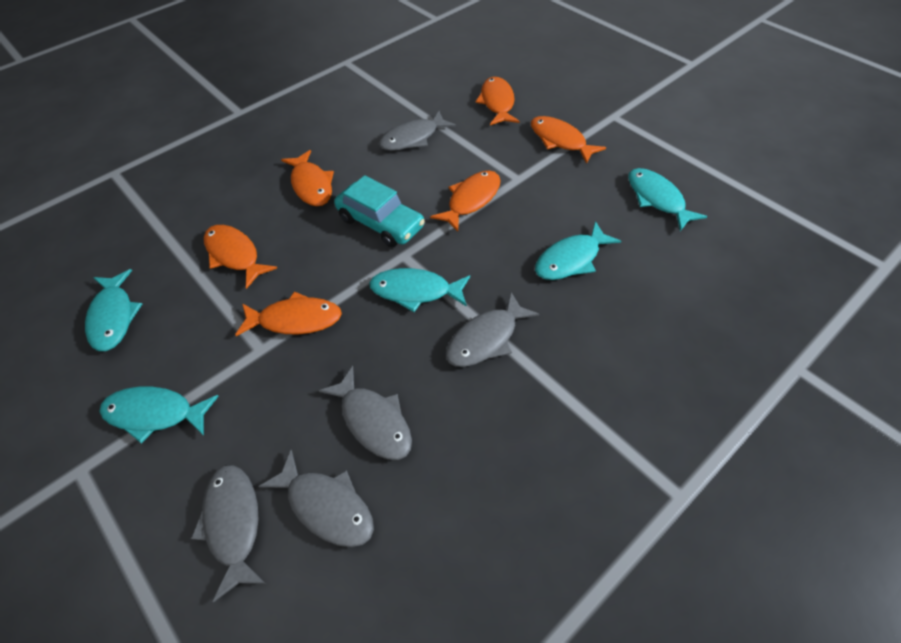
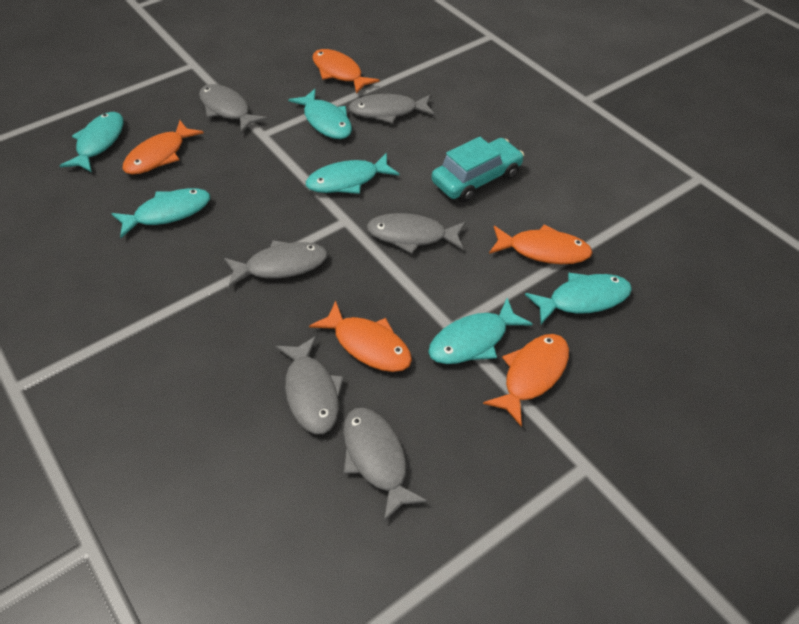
grey fish: [191,465,266,602] [258,450,374,547] [319,366,412,460] [379,111,456,151] [446,292,539,367] = 5 -> [199,84,267,133] [224,240,328,288] [275,336,344,434] [343,407,428,521] [348,94,434,124] [367,213,466,254] = 6
orange fish: [204,225,277,289] [235,292,342,336] [281,150,334,206] [430,171,501,232] [476,77,520,125] [531,116,606,164] = 6 -> [123,120,204,175] [309,301,412,372] [312,49,380,94] [483,334,569,427] [489,224,593,264] = 5
turquoise fish: [85,269,142,351] [99,386,219,444] [369,268,470,312] [535,221,621,280] [628,168,707,231] = 5 -> [60,112,124,172] [111,188,210,238] [288,89,352,139] [306,153,399,194] [428,298,533,364] [525,273,632,324] = 6

